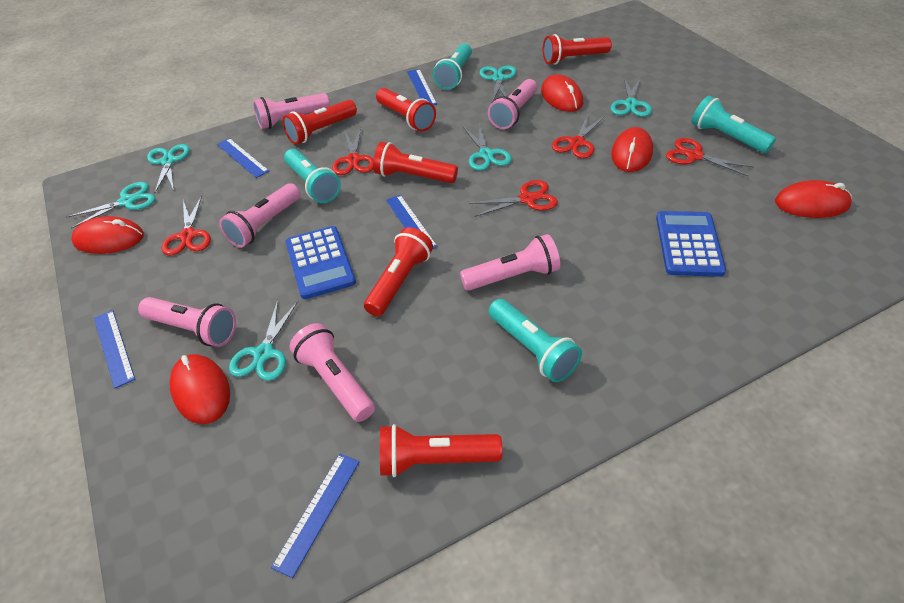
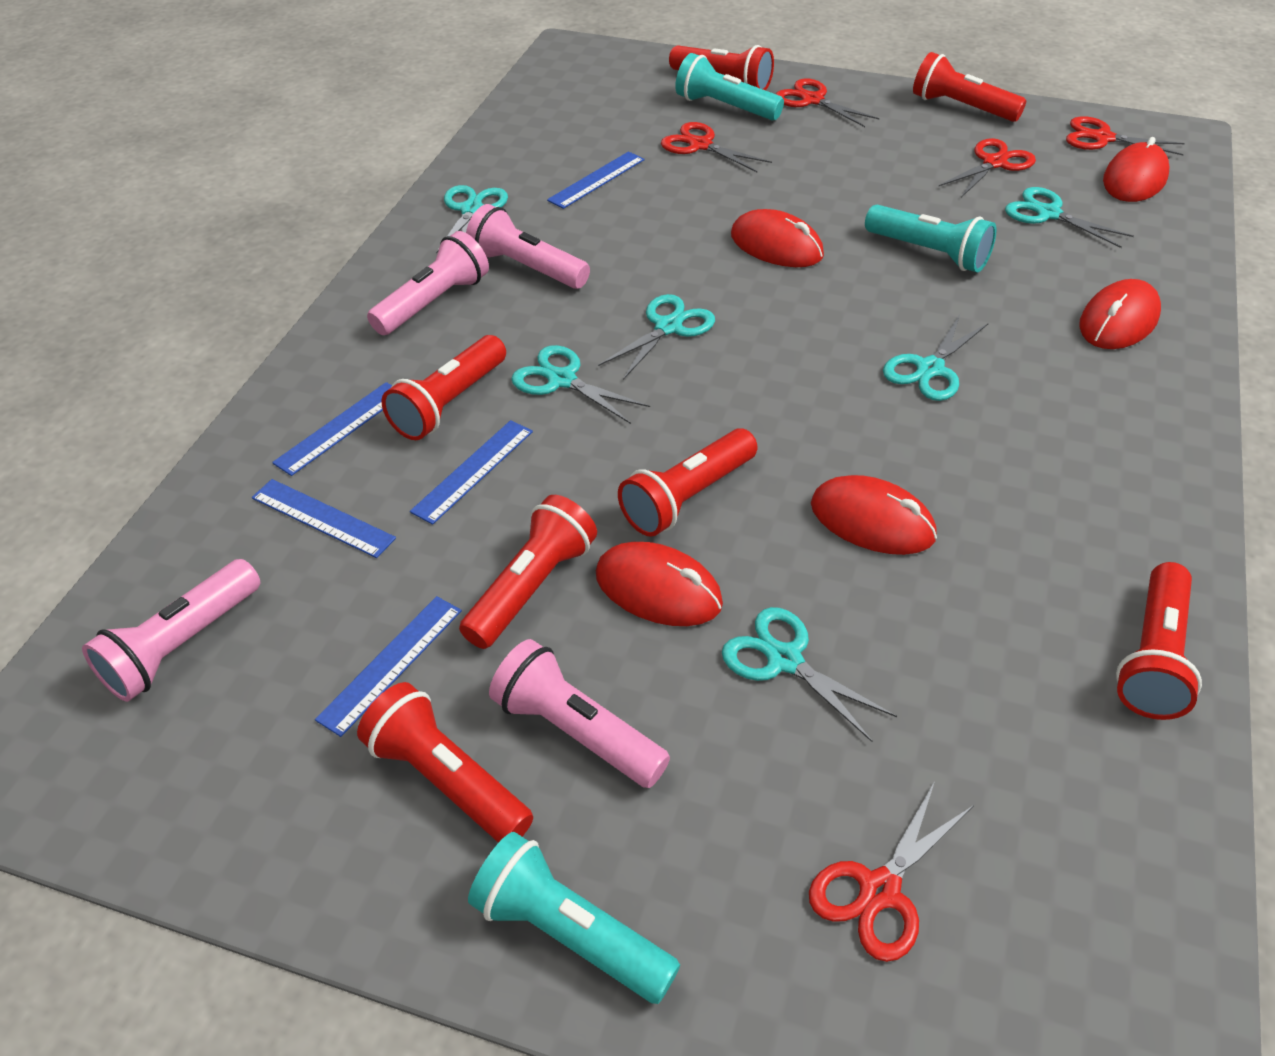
blue calculator: [285,226,356,299] [656,211,726,277] = 2 -> none = 0
pink flashlight: [138,297,236,347] [219,183,300,248] [253,93,330,129] [289,323,375,422] [460,234,560,291] [488,79,537,129] = 6 -> [82,559,260,702] [367,231,489,335] [466,204,590,289] [489,639,670,788] = 4
red flashlight: [282,100,357,145] [364,227,433,317] [373,142,458,183] [376,88,436,132] [380,424,502,477] [543,34,612,65] = 6 -> [357,682,533,843] [382,335,506,440] [459,495,597,649] [618,428,758,537] [669,45,774,90] [913,52,1026,122] [1116,562,1202,720] = 7
turquoise flashlight: [284,149,341,203] [433,43,472,90] [488,299,582,382] [692,96,776,153] = 4 -> [468,832,680,1004] [675,53,784,121] [865,205,996,272] = 3

